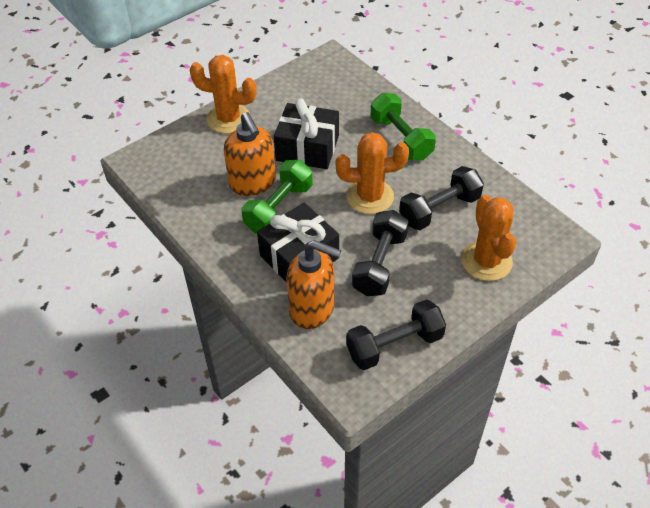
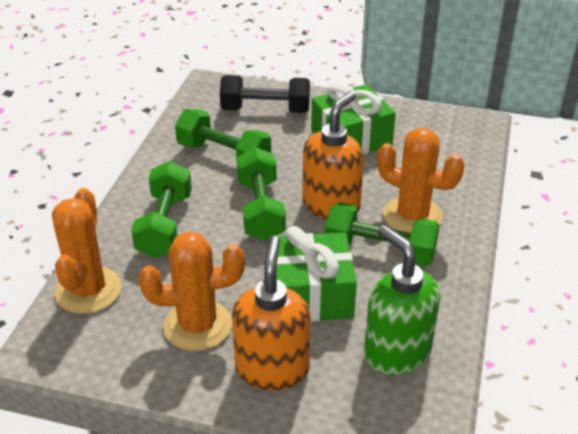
black dumbbell: [346,299,446,370] [352,210,409,296] [399,166,484,230] = 3 -> [220,75,310,113] = 1
black gift: [257,203,339,282] [274,99,339,169] = 2 -> none = 0
green dumbbell: [242,160,313,233] [370,93,436,160] = 2 -> [131,161,192,258] [175,109,271,161] [237,147,286,241] [325,202,439,267] = 4
green gift: none = 0 -> [269,226,357,322] [311,82,396,155] = 2
green soap dispenser: none = 0 -> [364,225,440,375] = 1

